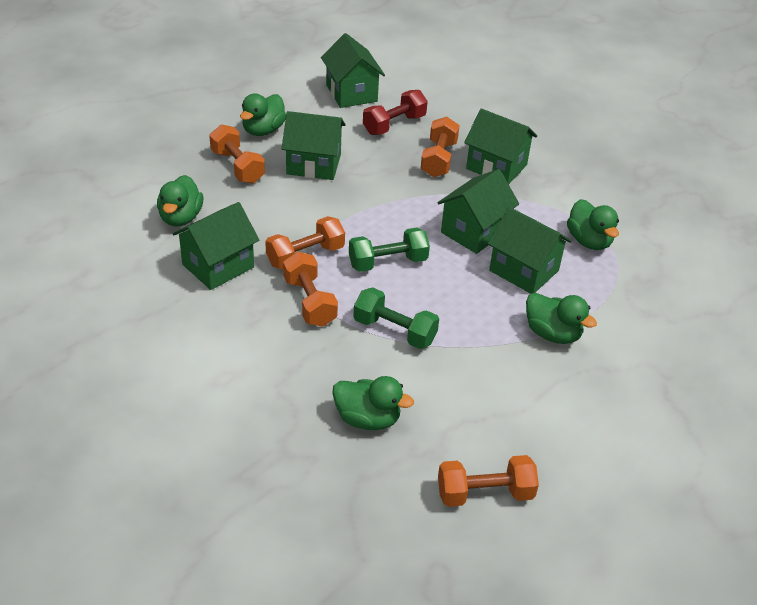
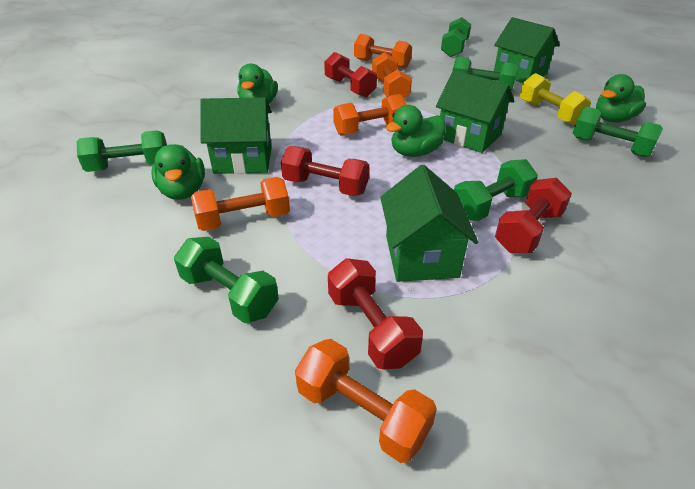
green duck: [157,175,203,226] [240,93,286,136] [332,376,414,430] [526,293,597,344] [567,199,619,250] = 5 -> [151,144,205,200] [237,63,278,104] [385,105,446,157] [596,74,646,122] = 4
green dumbbell: [349,227,430,272] [353,287,439,349] = 2 -> [77,130,167,172] [174,237,279,323] [441,17,471,57] [452,56,518,91] [454,159,538,221] [573,107,663,157] = 6
green house: [173,202,259,290] [282,111,346,180] [321,33,385,108] [437,169,519,254] [464,109,537,184] [488,207,572,294] = 6 -> [200,97,272,174] [380,165,478,282] [436,70,514,153] [494,17,560,83] = 4
red dumbbell: [363,90,428,135] = 1 -> [281,146,369,196] [324,52,377,97] [328,258,423,370] [495,178,572,253] = 4
yellow dumbbell: none = 0 -> [520,73,591,126] = 1

